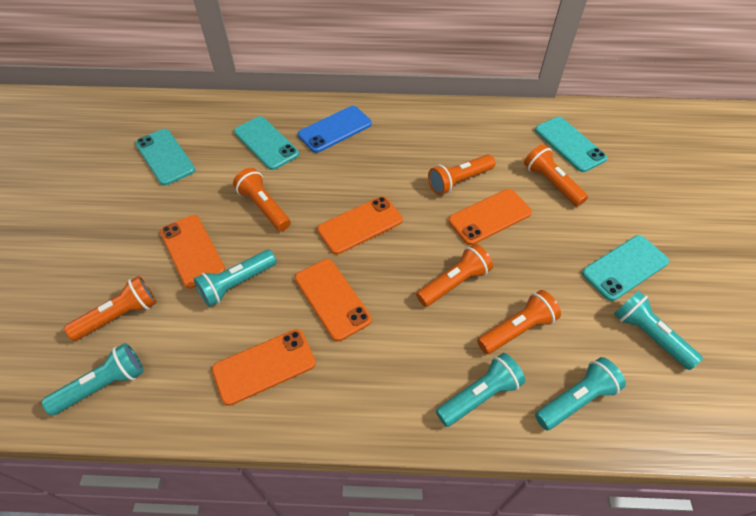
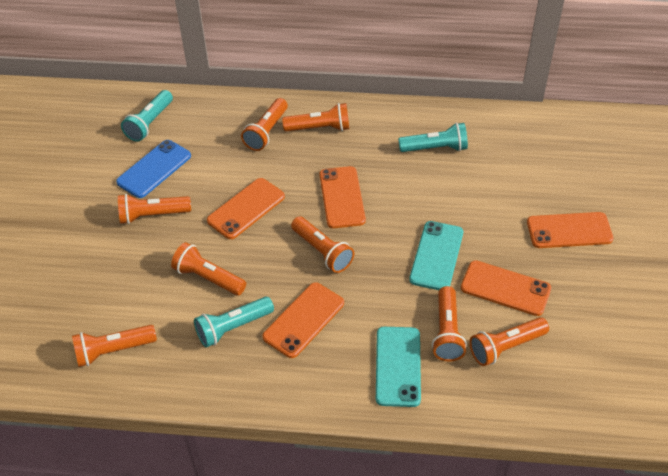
orange flashlight: [64,276,157,341] [233,168,291,231] [416,244,493,307] [428,154,495,195] [477,290,561,354] [524,144,588,207] = 6 -> [72,325,157,367] [118,194,191,224] [171,242,246,295] [241,98,288,151] [282,103,349,132] [291,216,354,273] [432,286,467,362] [469,317,549,366] = 8
turquoise flashlight: [42,343,144,415] [194,250,277,307] [436,353,526,427] [535,357,626,430] [614,290,703,370] = 5 -> [121,90,173,142] [194,296,274,348] [398,123,468,152] = 3
turquoise phone: [135,129,195,186] [234,116,299,170] [535,117,607,172] [582,235,669,301] = 4 -> [376,327,421,407] [409,221,463,290] = 2

